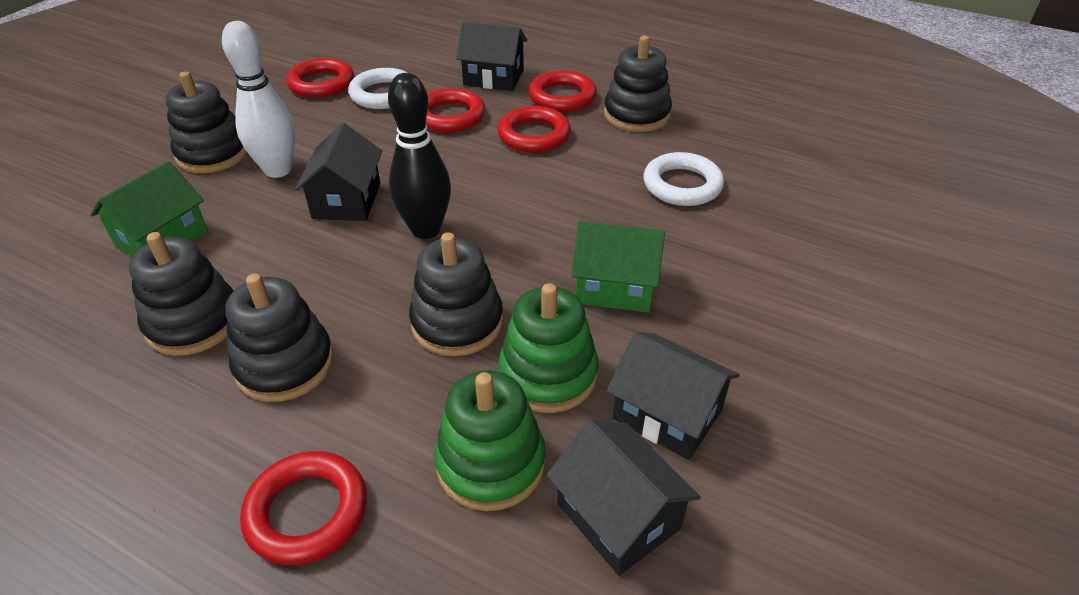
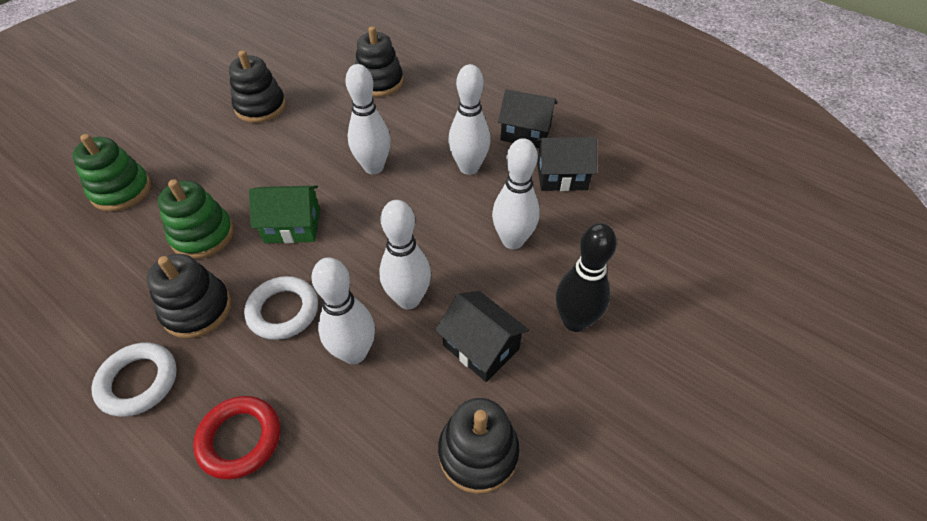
black house: [295,123,382,221] [456,22,527,91] [546,420,701,576] [607,332,740,460] = 4 -> [435,291,529,382] [498,89,557,148] [537,137,597,191] = 3
black stacking toy: [129,232,233,356] [166,71,248,173] [226,273,334,402] [409,232,503,356] [604,36,672,132] = 5 -> [146,254,231,338] [229,50,286,123] [355,26,403,97] [438,398,520,494] = 4
green house: [90,161,208,257] [571,221,665,313] = 2 -> [249,186,320,243] = 1
red ring: [240,451,367,565] [286,58,354,98] [426,88,486,132] [497,106,571,153] [528,70,597,112] = 5 -> [193,396,280,479] = 1
white bowling pin: [222,21,296,178] = 1 -> [312,257,375,364] [345,64,390,174] [379,200,431,309] [448,64,490,175] [492,138,540,249] = 5

